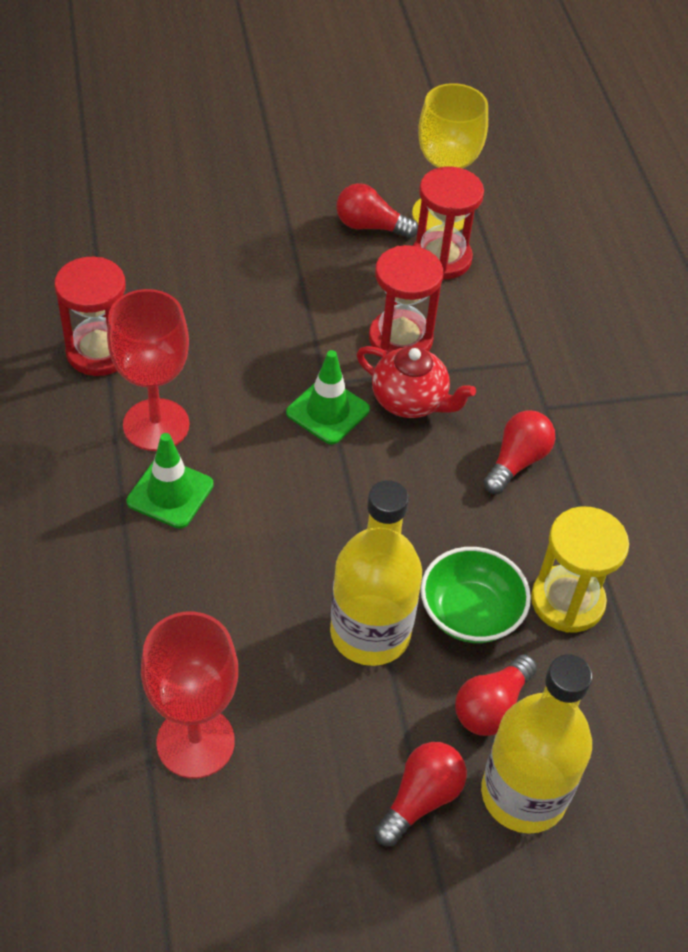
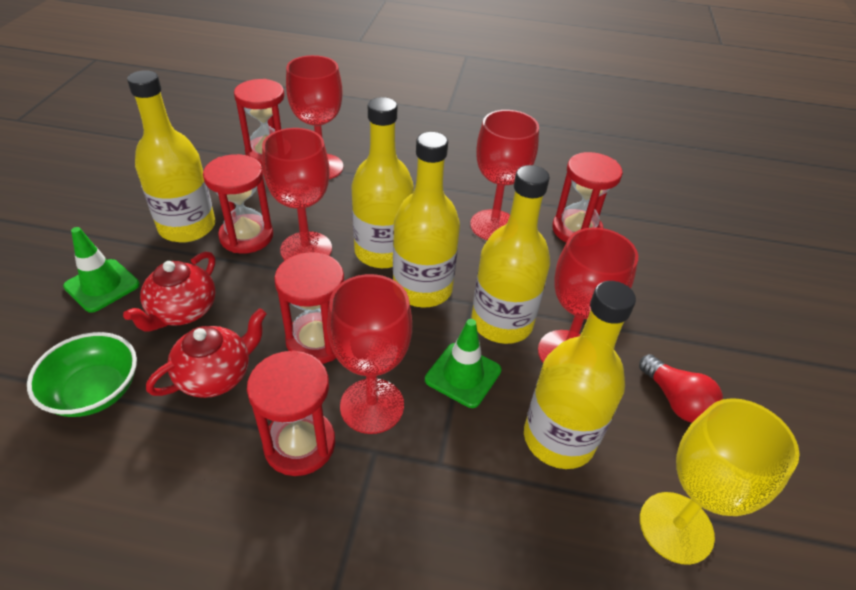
red goblet: [107,289,189,451] [141,612,238,779] = 2 -> [262,128,332,260] [286,55,344,179] [327,274,412,434] [470,110,539,240] [538,227,638,363] = 5
red hourglass: [54,257,126,376] [369,245,443,354] [413,167,484,280] = 3 -> [203,154,273,254] [234,79,284,166] [247,350,335,476] [274,252,344,364] [552,152,623,243] = 5
red light bulb: [336,183,418,239] [374,742,467,847] [455,654,537,736] [483,410,555,494] = 4 -> [639,354,723,423] = 1
red teapot: [357,346,476,418] = 1 -> [123,252,215,332] [146,308,267,398] = 2
yellow bottle: [330,480,422,666] [481,654,593,834] = 2 -> [127,70,215,242] [351,97,414,268] [393,132,460,308] [471,165,550,344] [524,281,636,469] = 5
yellow hourglass: [531,506,629,633] = 1 -> none = 0

